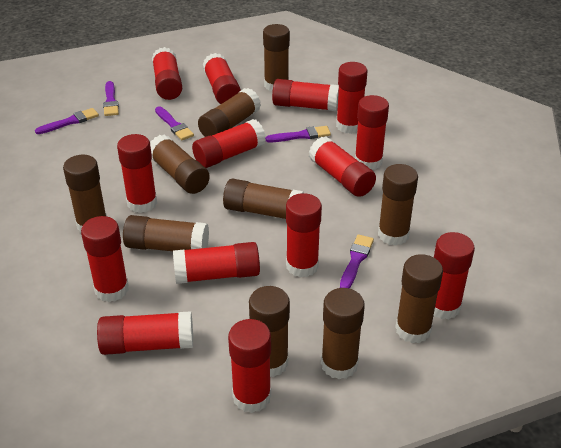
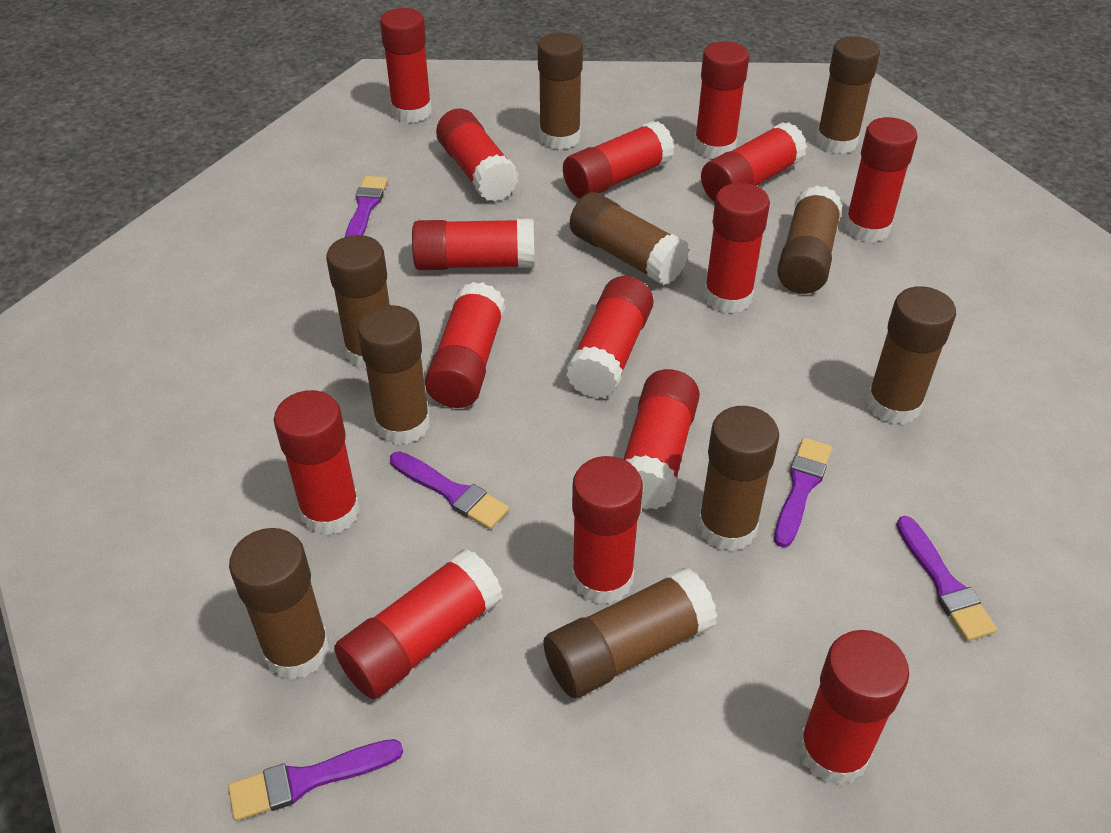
red glue stick: [81,216,129,302] [97,311,193,355] [117,134,157,213] [152,47,182,100] [173,242,260,284] [192,119,266,168] [203,53,241,104] [228,319,271,413] [272,79,339,111] [286,193,322,278] [309,137,376,197] [336,62,367,134] [355,95,389,170] [434,232,475,320] = 14 -> [274,390,360,535] [334,549,503,699] [380,8,432,123] [412,219,534,270] [425,282,506,408] [436,109,519,202] [563,121,674,199] [566,276,654,398] [572,456,643,604] [623,369,700,509] [694,41,749,159] [701,122,807,201] [704,183,770,314] [798,630,909,785] [844,117,918,242] = 15

